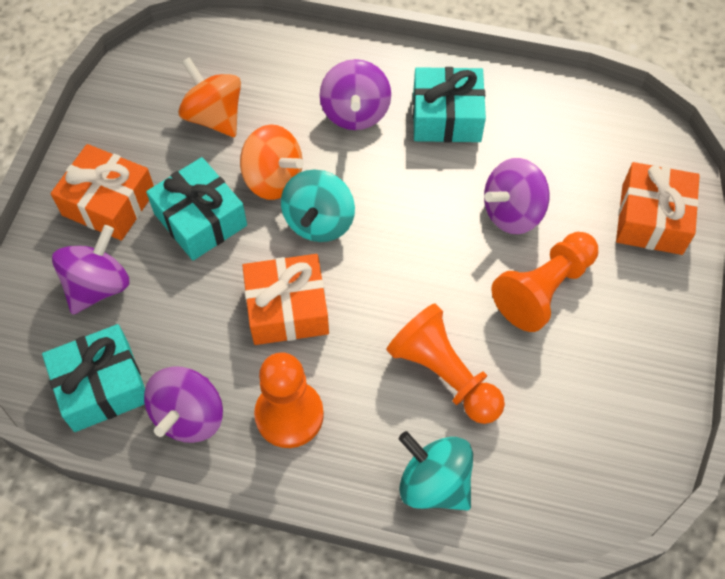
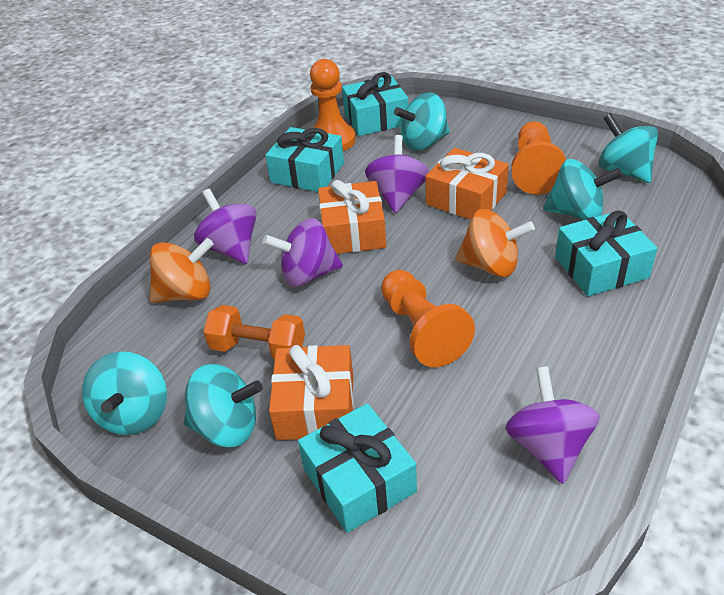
orange dumbbell: none = 0 -> [203,305,305,360] = 1
turquoise gift: [42,324,145,432] [146,157,247,261] [413,67,486,142] = 3 -> [265,127,344,192] [298,403,417,533] [342,72,408,136] [555,210,657,296] = 4
turquoise spinning top: [281,169,355,242] [399,431,473,511] = 2 -> [82,352,167,435] [184,364,263,447] [394,92,450,151] [543,159,622,220] [598,113,658,183] = 5

